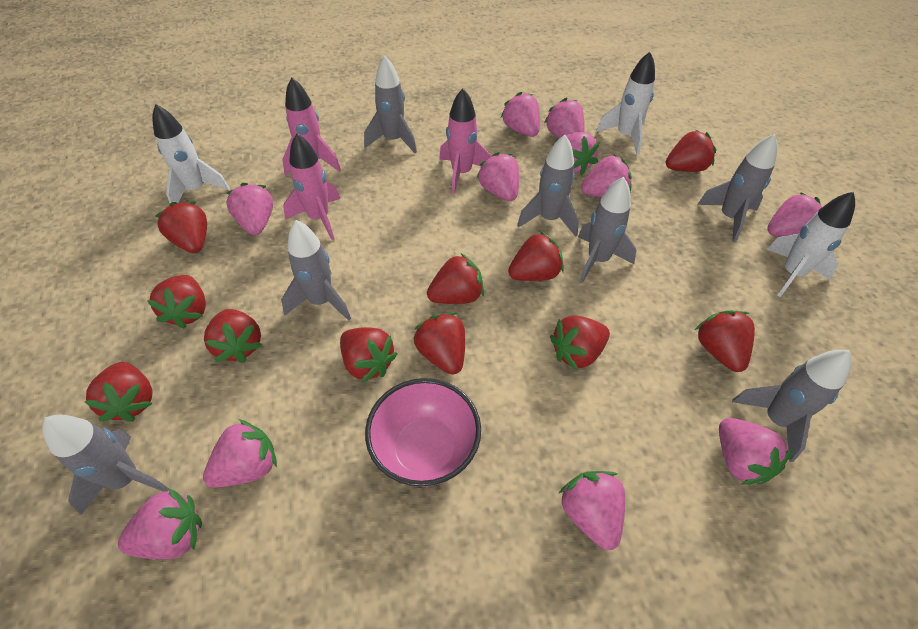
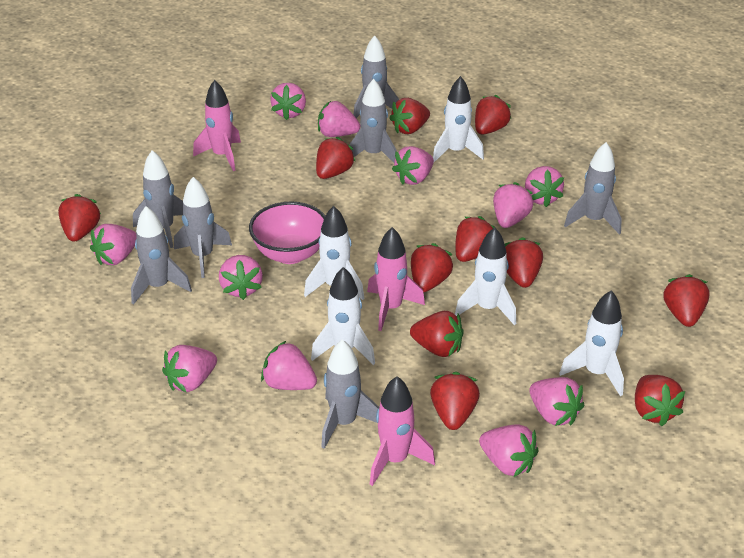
white rocket: [152,104,230,203] [596,52,655,155] [767,191,855,297] = 3 -> [304,206,364,300] [311,267,375,365] [433,76,484,162] [455,227,516,325] [559,290,624,396] = 5

